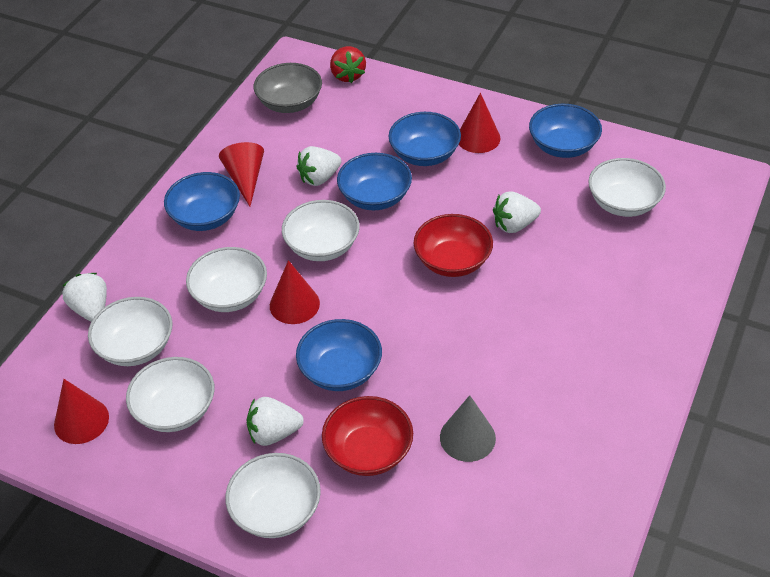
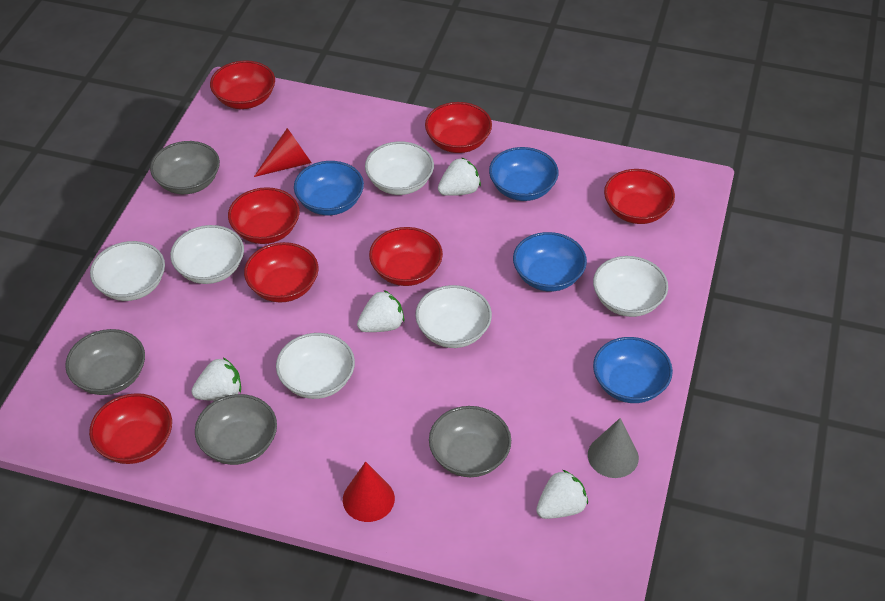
blue bowl: [164,172,240,231] [296,319,382,391] [337,153,412,210] [388,112,461,166] [529,104,602,158] = 5 -> [294,161,364,215] [489,147,558,201] [513,232,587,292] [593,337,673,403] = 4
grey bowl: [254,63,322,113] = 1 -> [65,329,145,395] [150,141,220,194] [195,394,277,465] [429,406,511,477] = 4
red bowl: [322,396,413,476] [414,214,493,277] = 2 -> [89,393,172,464] [210,60,275,109] [228,187,300,244] [244,242,318,302] [369,227,443,286] [425,102,492,153] [604,169,675,224] = 7
red cone: [54,379,109,444] [219,142,264,206] [270,260,320,324] [459,93,501,153] = 4 -> [254,128,312,177] [343,462,395,522] = 2
red strawberry: [330,46,366,83] = 1 -> none = 0

